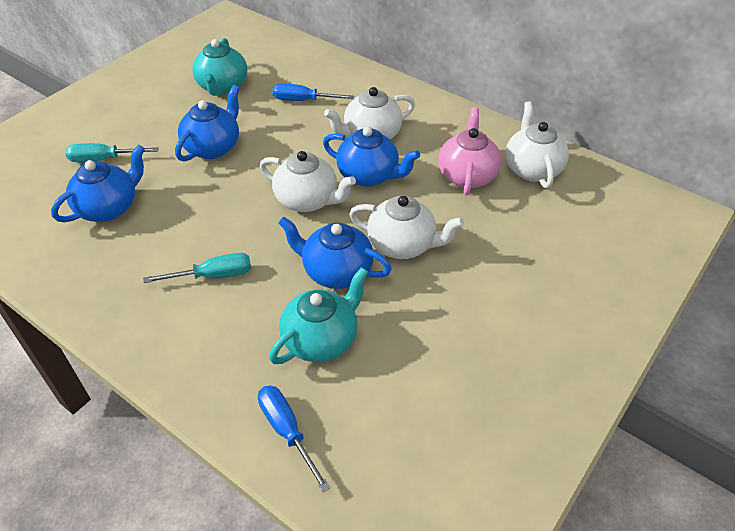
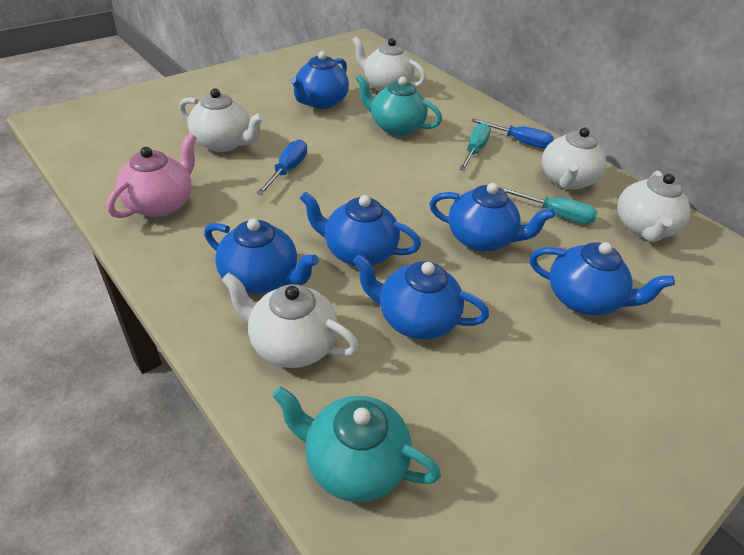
blue teapot: [51,144,145,222] [175,85,240,162] [278,217,392,289] [323,127,420,187] = 4 -> [204,218,319,294] [290,51,349,109] [300,191,421,266] [353,255,489,340] [429,183,555,252] [530,242,675,315] = 6
white teapot: [260,151,356,212] [324,87,415,139] [349,195,464,259] [505,101,569,189] = 4 -> [179,89,265,152] [221,272,359,368] [352,36,426,91] [542,127,606,190] [617,171,691,242] = 5

